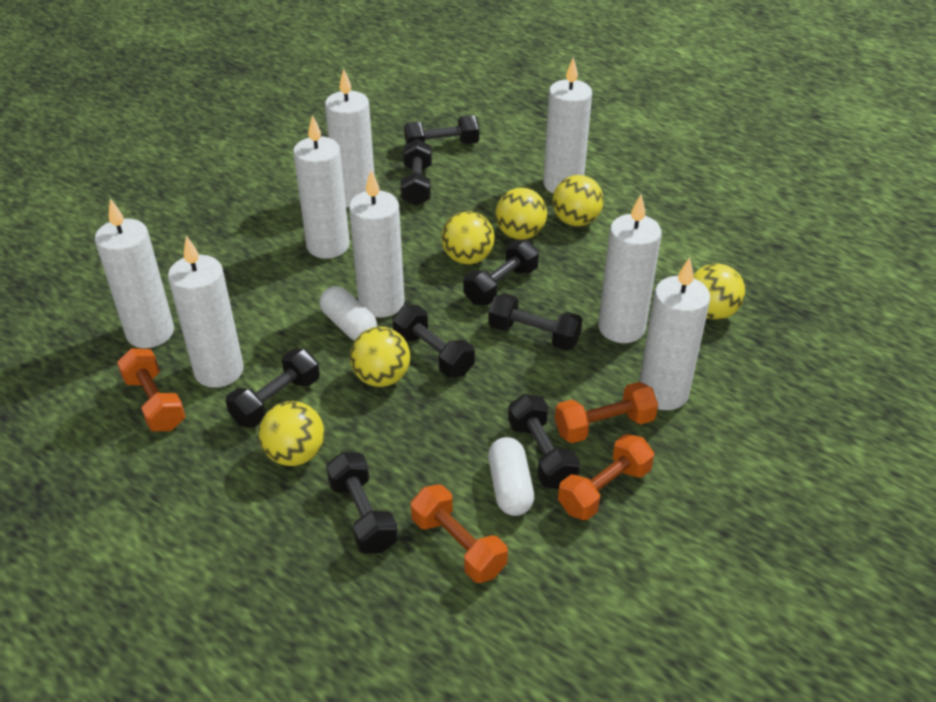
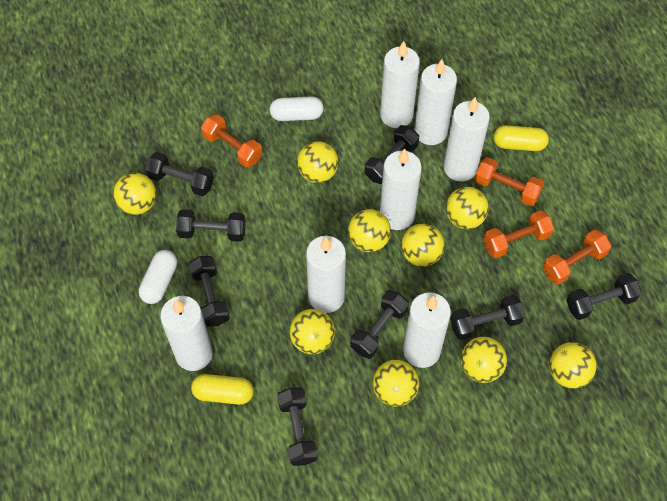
white candle: [95,198,174,348] [168,236,244,388] [293,115,350,259] [325,68,375,207] [349,170,405,318] [543,57,592,194] [598,194,662,343] [639,257,710,410] = 8 -> [160,296,213,371] [306,236,346,313] [380,41,420,128] [380,149,422,230] [403,292,451,368] [414,59,457,145] [444,97,490,182] = 7
yellow ball: [259,401,325,466] [350,327,410,387] [442,211,494,264] [495,188,547,240] [552,175,604,226] [693,263,745,320] = 6 -> [113,172,156,215] [290,309,335,354] [297,141,338,183] [348,209,391,252] [373,360,419,407] [401,223,445,267] [446,187,489,229] [460,337,507,383] [549,342,597,389] = 9
yellow capsule: none = 0 -> [191,374,254,405] [493,125,549,151] = 2

